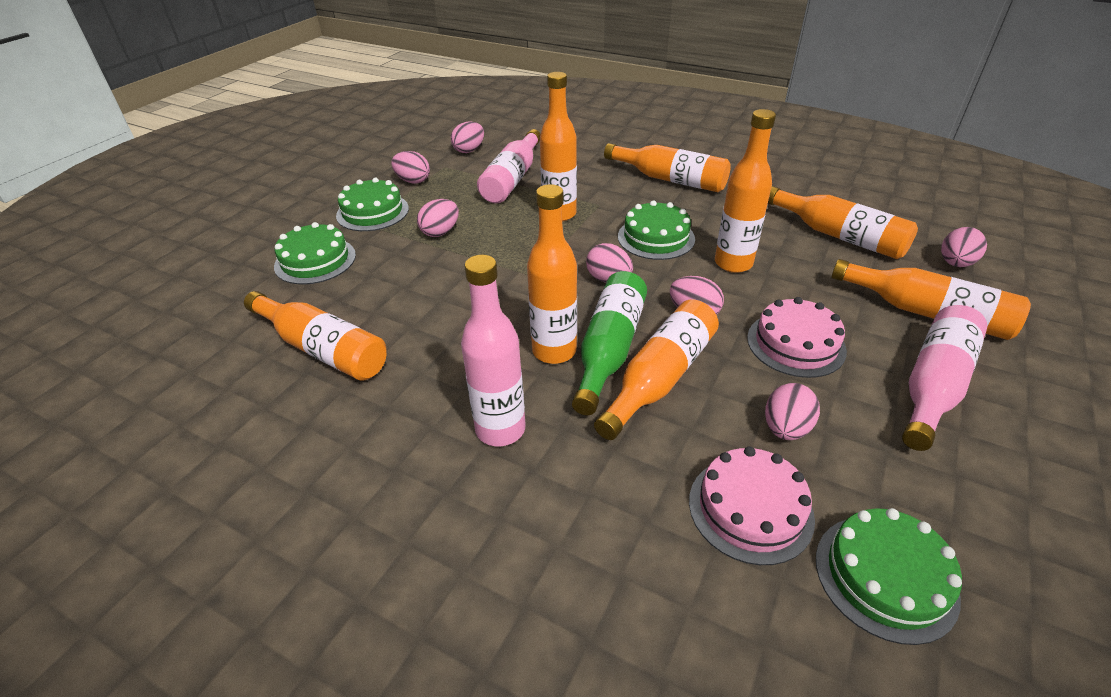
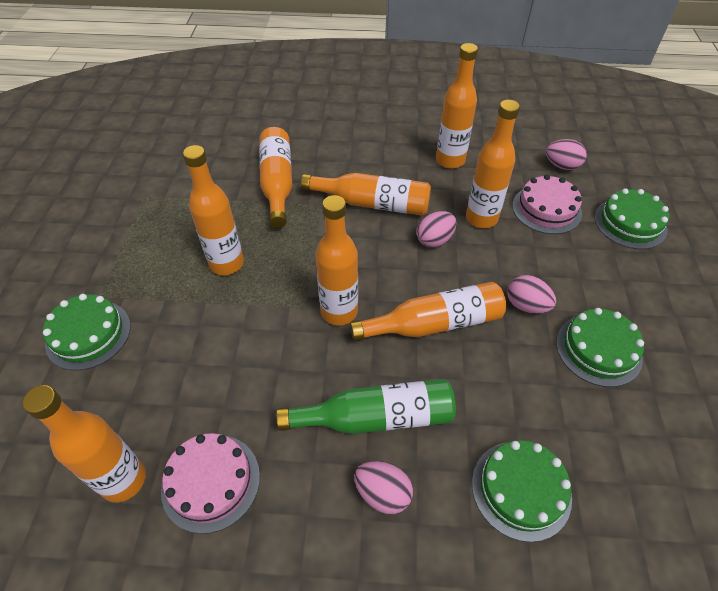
pink bottle: [461,255,526,446] [477,129,540,203] [902,305,987,451] = 3 -> none = 0
pink egg: [391,151,430,184] [417,199,459,237] [451,121,484,153] [586,243,633,283] [670,276,724,315] [765,383,820,440] [941,227,987,267] = 7 -> [354,461,413,514] [416,211,457,247] [507,275,556,314] [546,139,587,170] = 4

